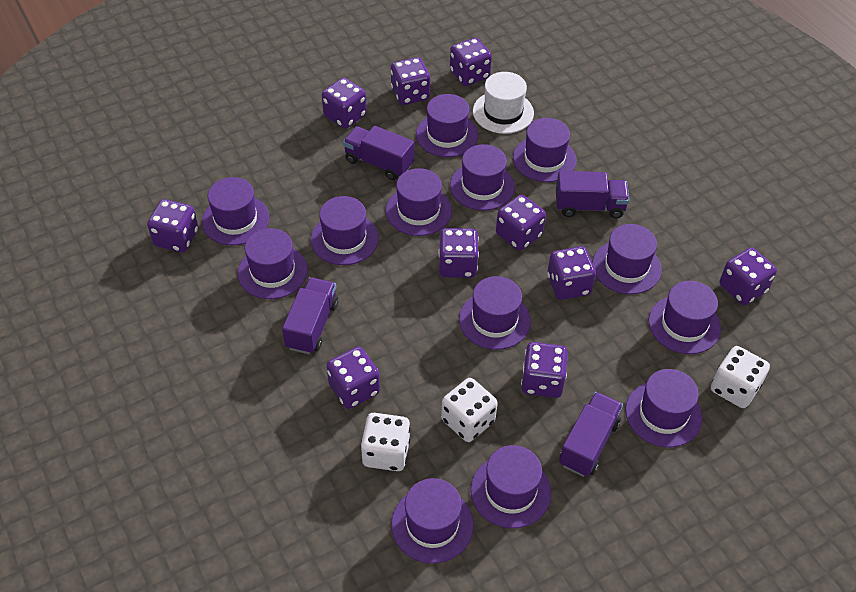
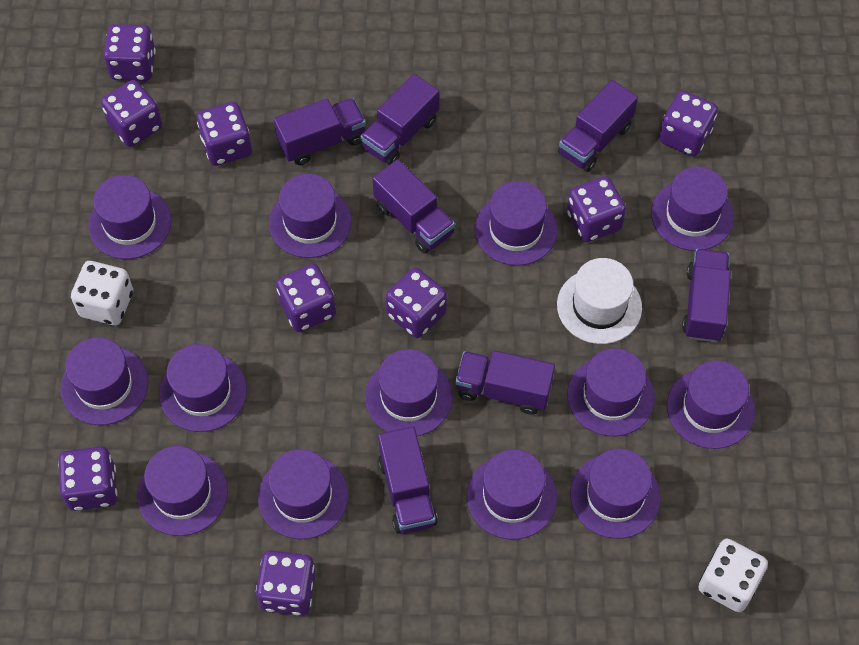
purple dice: [147,199,198,252] [322,78,367,129] [326,347,380,409] [391,57,430,105] [438,228,479,278] [450,38,492,86] [496,195,546,251] [521,342,568,398] [547,246,596,300] [720,248,777,305] = 10 -> [58,447,117,511] [101,80,162,147] [104,24,156,81] [197,102,252,166] [256,550,316,615] [276,264,336,332] [386,268,447,338] [567,176,626,242] [659,91,718,156] = 9
purple truck: [282,277,338,354] [343,126,414,180] [556,171,629,218] [559,392,623,477] = 4 -> [274,98,366,165] [360,74,439,165] [372,159,455,254] [378,427,438,534] [456,351,555,415] [558,80,638,172] [682,249,731,342] = 7
white dice: [361,413,410,471] [441,378,498,442] [711,346,770,408] = 3 -> [71,261,133,326] [698,538,768,612] = 2

